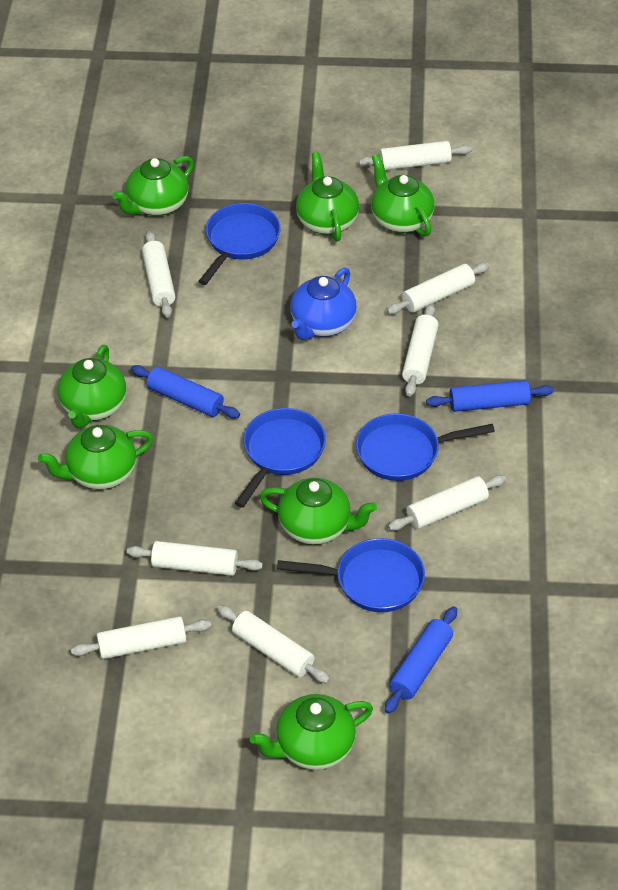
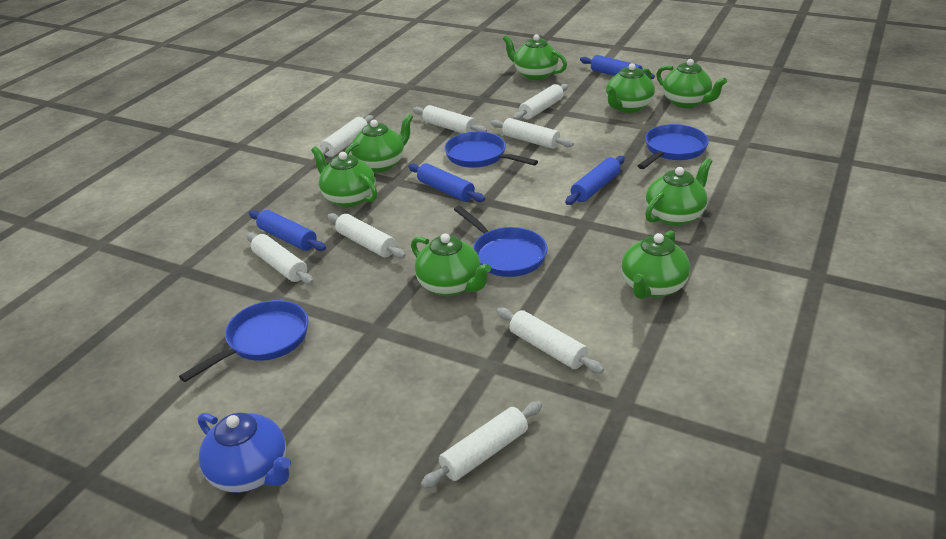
blue rolling pin: [131,365,240,418] [385,607,457,714] [426,380,554,412] = 3 -> [249,210,326,251] [408,163,485,202] [565,156,625,205] [580,55,655,79] = 4
green teapot: [38,425,153,490] [57,345,126,429] [113,156,194,216] [250,694,373,770] [260,478,377,545] [296,152,359,242] [371,154,434,237] = 7 -> [311,146,377,207] [345,113,413,173] [411,233,491,296] [503,34,567,80] [606,63,655,113] [621,230,690,299] [645,158,712,226] [657,59,727,108] = 8

